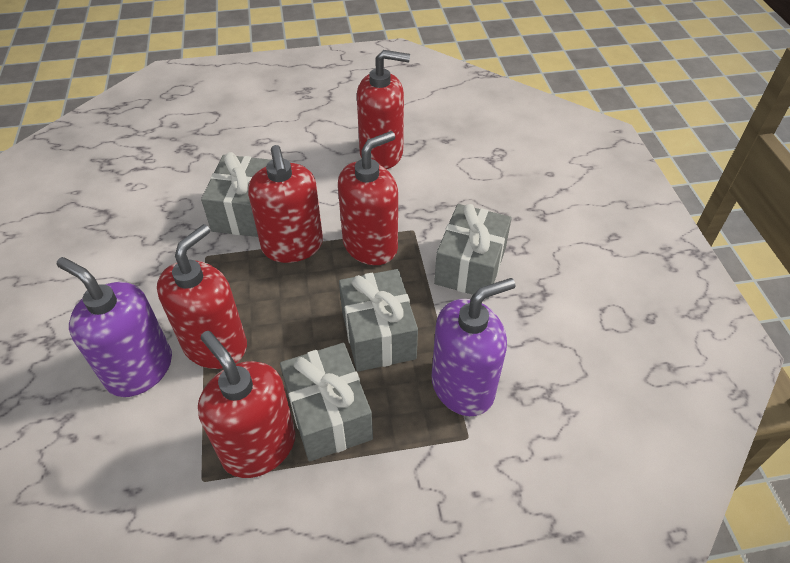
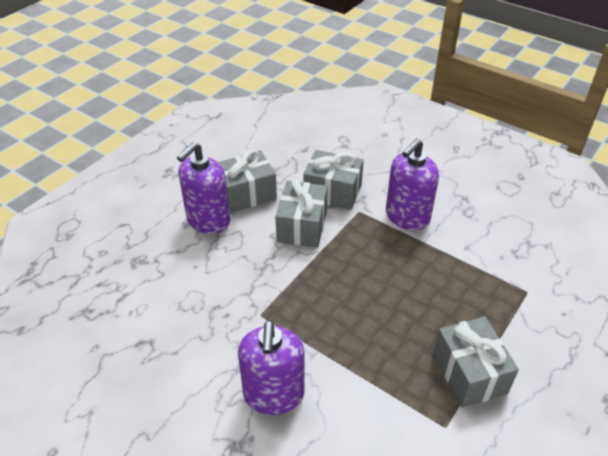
purple soap dispenser: [57,257,172,397] [432,278,515,416] = 2 -> [177,142,230,234] [238,320,304,415] [386,139,439,230] = 3
red soap dispenser: [157,224,247,369] [198,331,295,478] [248,145,323,263] [338,131,398,265] [357,50,410,169] = 5 -> none = 0

